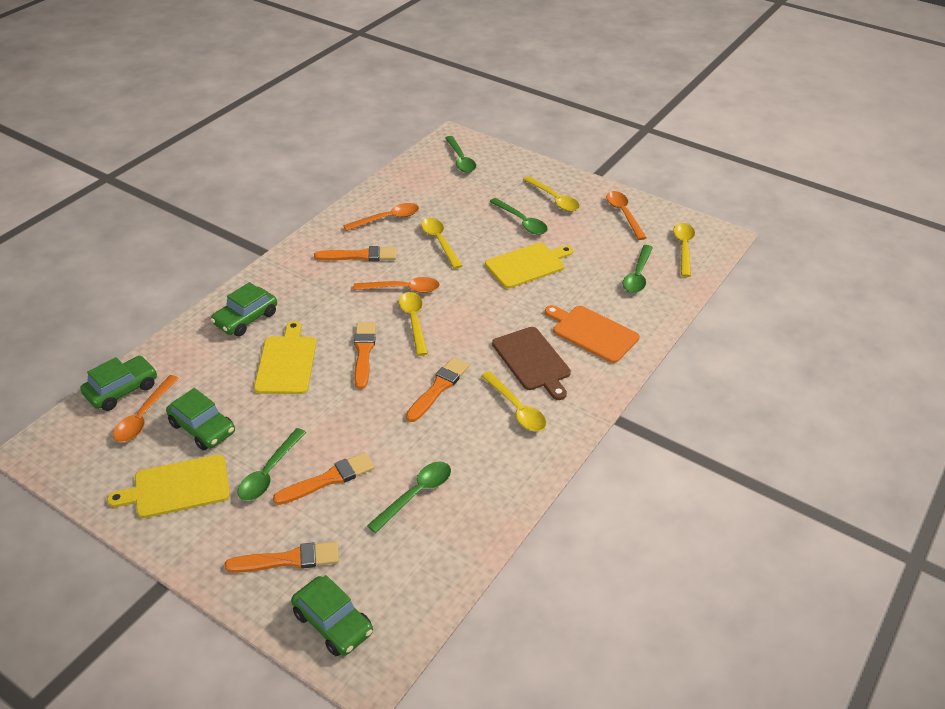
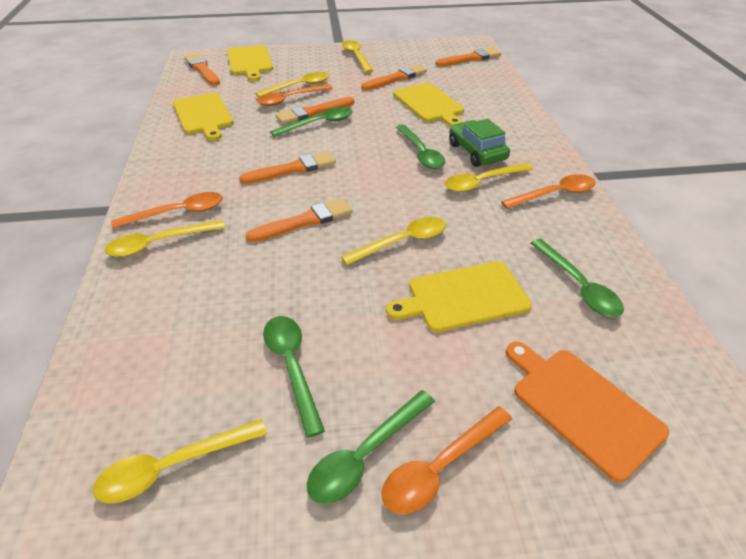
brown cutting board: [492,327,571,400] = 1 -> none = 0
green car: [80,356,157,411] [166,388,235,451] [211,282,277,337] [291,575,373,656] = 4 -> [449,119,510,167] = 1
orange brush: [224,541,339,573] [273,452,375,505] [314,246,396,261] [354,322,376,389] [406,357,469,422] = 5 -> [185,54,220,85] [239,151,336,184] [246,198,353,242] [275,97,354,124] [361,64,427,90] [435,48,501,66] = 6
yellow cutting board: [107,454,230,518] [254,321,316,394] [485,243,573,289] = 3 -> [173,93,233,141] [227,45,273,81] [386,261,532,332] [393,83,464,127] = 4
yellow spoon: [399,292,428,356] [421,218,462,269] [481,371,546,431] [523,176,580,211] [673,223,695,277] = 5 -> [93,419,267,503] [105,220,225,257] [256,72,329,97] [341,217,446,265] [342,40,374,73] [445,163,533,192] = 6

